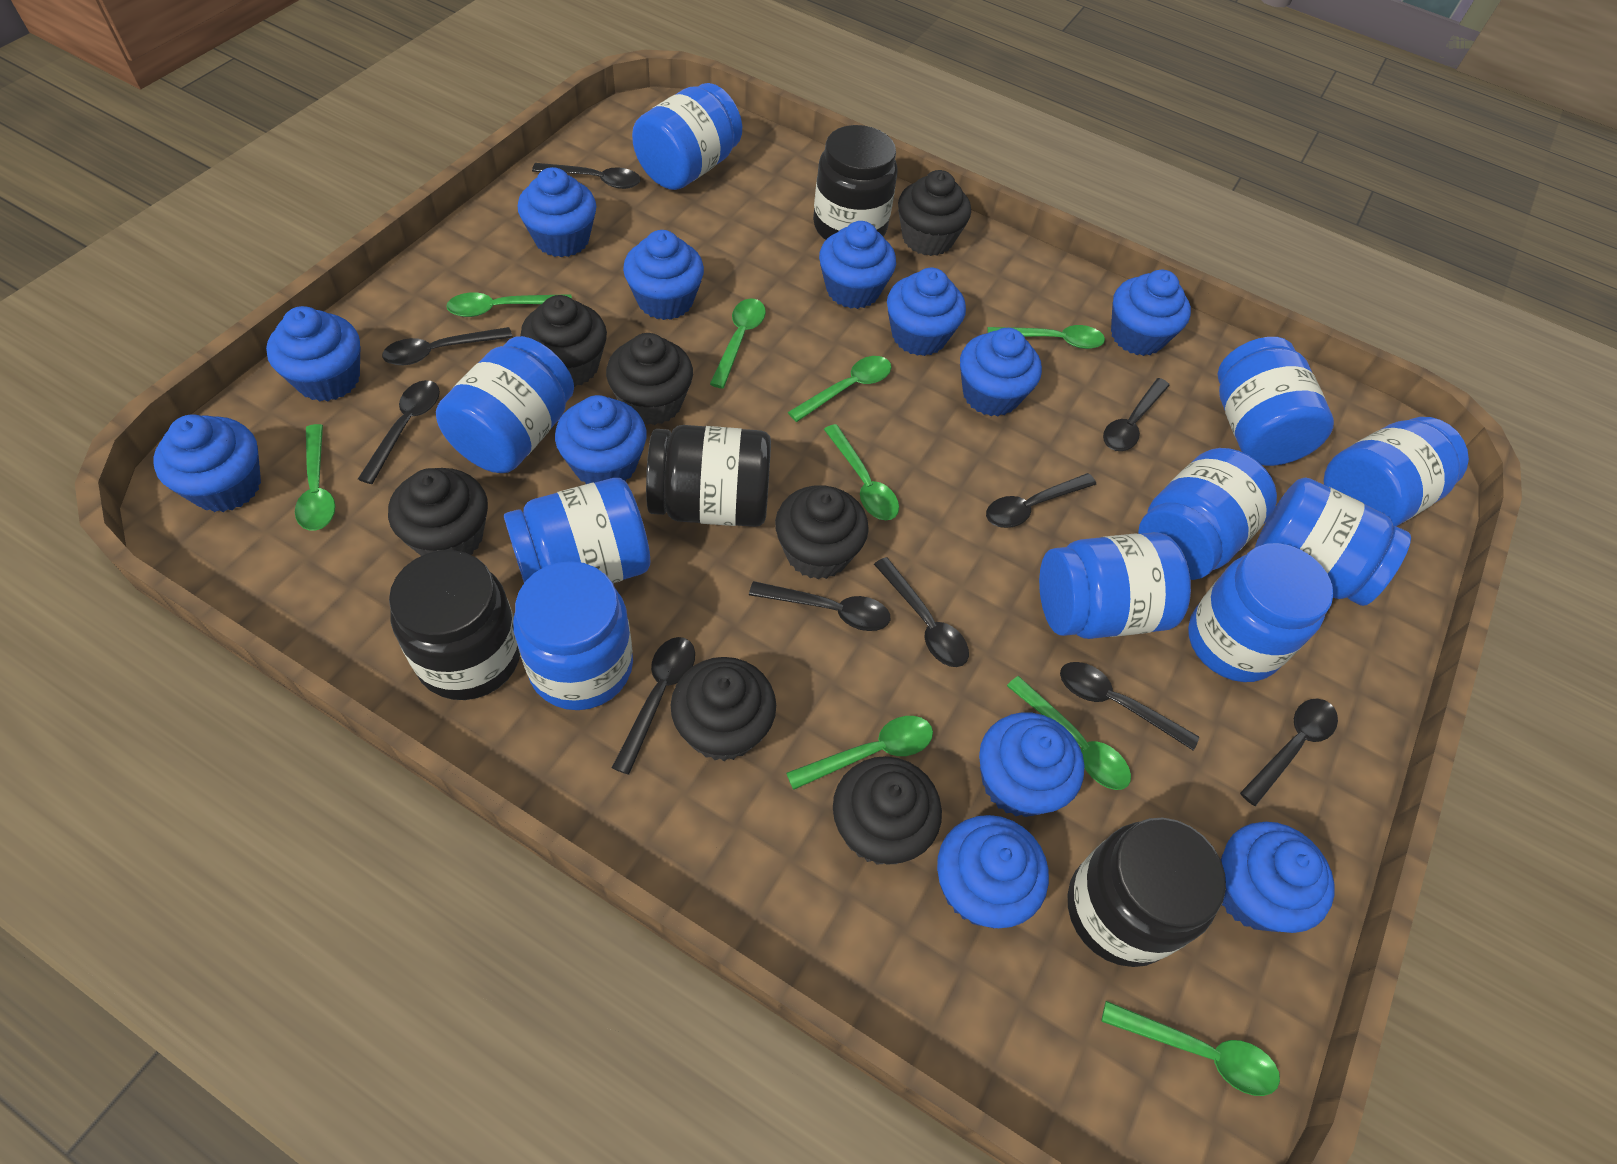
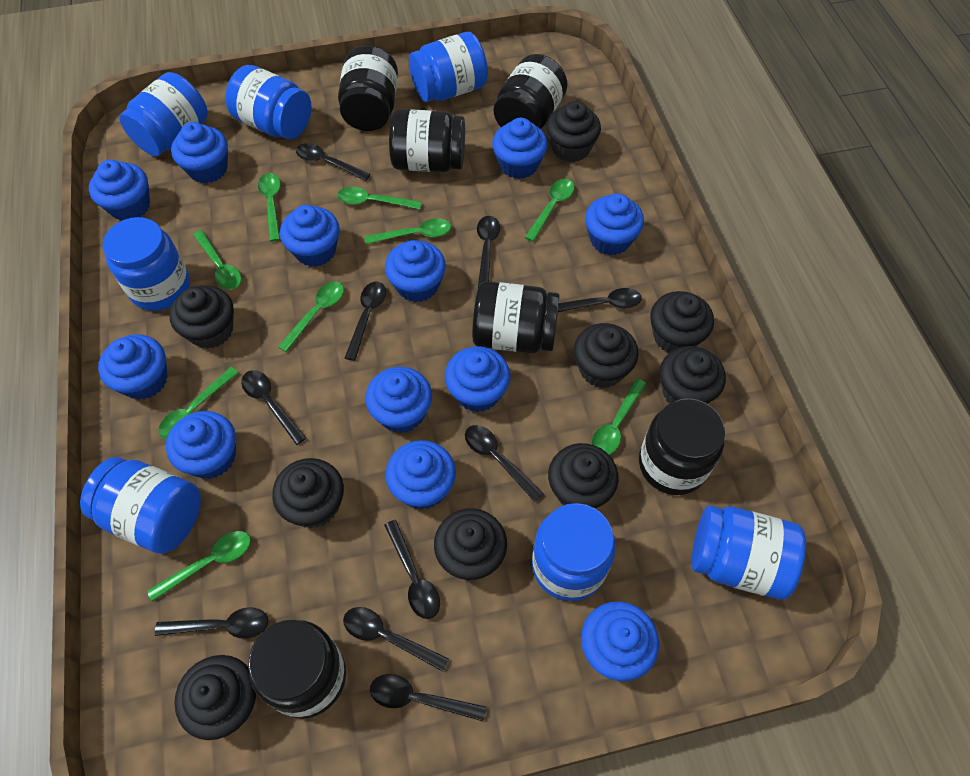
black cupcake: [388,468,488,556] [520,295,607,387] [606,333,693,425] [671,657,776,761] [775,485,869,579] [833,756,942,865] [898,170,971,256] = 7 -> [169,285,234,349] [174,655,256,740] [272,458,344,528] [434,508,507,580] [546,101,601,162] [548,443,619,509] [574,323,639,388] [650,291,714,353] [659,346,726,404] = 9
black jar: [389,550,520,700] [646,425,771,527] [813,125,898,240] [1068,818,1226,967] = 4 -> [248,620,346,719] [338,45,398,131] [389,109,465,172] [472,281,560,353] [494,54,568,129] [639,398,725,495] = 6
blue jar: [436,336,574,473] [504,478,650,583] [513,561,633,710] [632,83,742,190] [1039,532,1191,639] [1138,448,1277,580] [1188,543,1333,682] [1217,337,1334,466] [1255,477,1411,606] [1324,417,1469,526] = 10 -> [80,457,201,554] [103,217,190,311] [119,72,208,156] [226,65,312,139] [409,32,488,102] [532,503,616,601] [691,505,806,600] = 7

